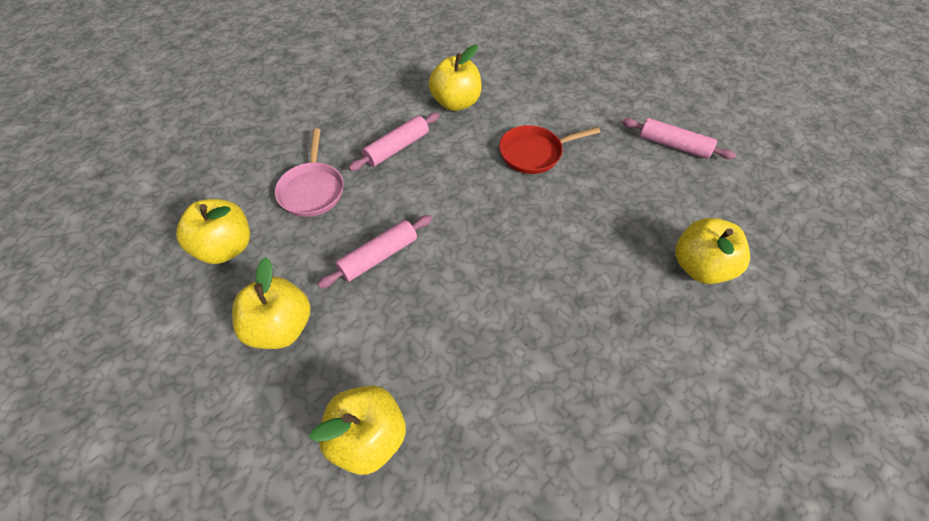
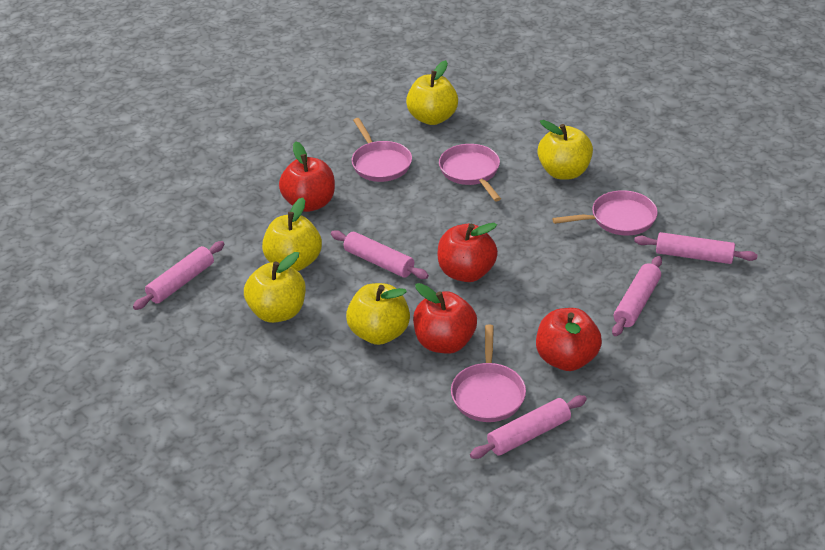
pink pan: [275,128,344,217] = 1 -> [351,118,412,182] [439,144,501,202] [451,324,526,422] [552,190,658,236] = 4
pink rolling pin: [317,215,432,289] [349,113,440,171] [622,118,736,159] = 3 -> [133,241,224,310] [331,230,429,279] [470,395,587,459] [612,256,662,336] [634,232,758,264] = 5
red apple: none = 0 -> [279,141,335,212] [413,283,477,354] [438,223,498,282] [536,308,602,371] = 4
red pan: [499,125,600,174] = 1 -> none = 0

